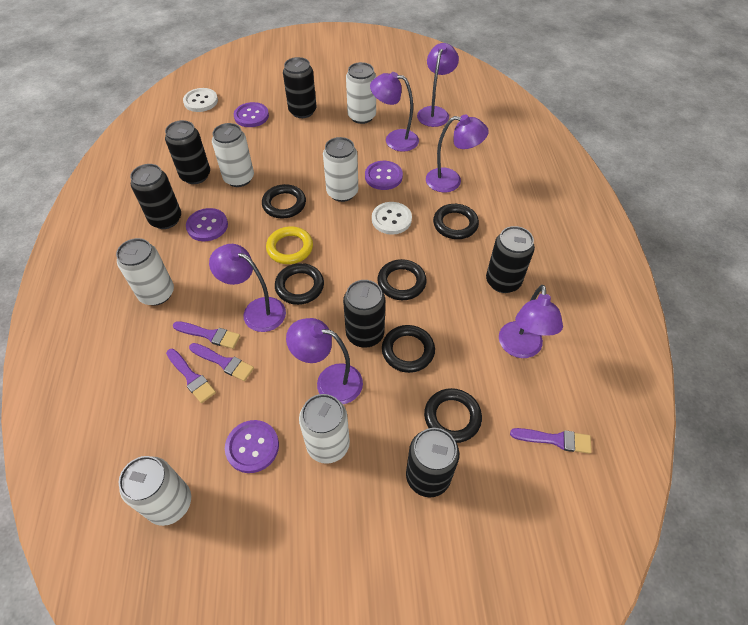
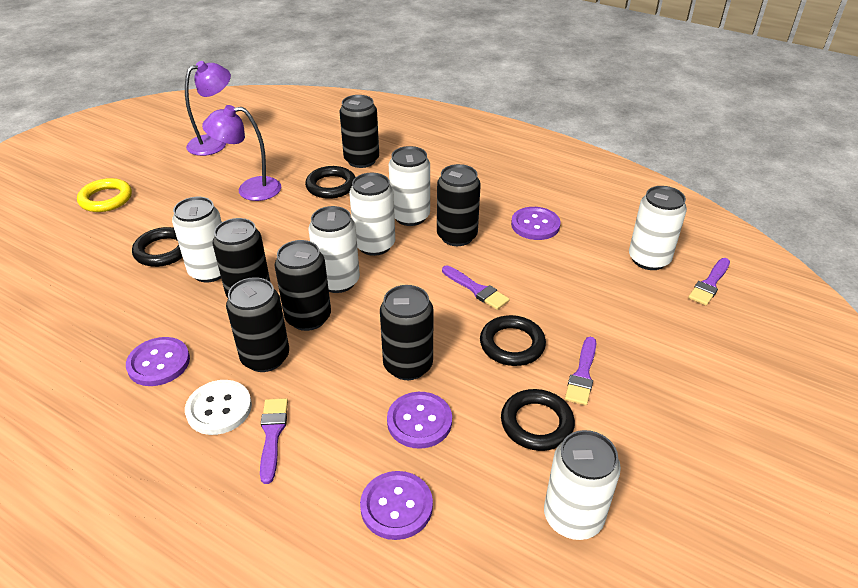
black ring: [262,184,306,219] [275,263,324,305] [377,259,427,300] [382,325,435,373] [424,388,482,443] [433,204,479,239] = 6 -> [132,227,183,267] [305,166,355,199] [480,315,546,366] [501,389,575,451] = 4
purple lamp: [209,244,286,332] [286,318,363,404] [370,72,419,152] [417,43,459,127] [426,114,489,192] [499,285,563,358] = 6 -> [185,61,231,156] [202,105,281,201] = 2
white button: [183,88,218,112] [372,202,412,235] = 2 -> [185,380,252,435] = 1

